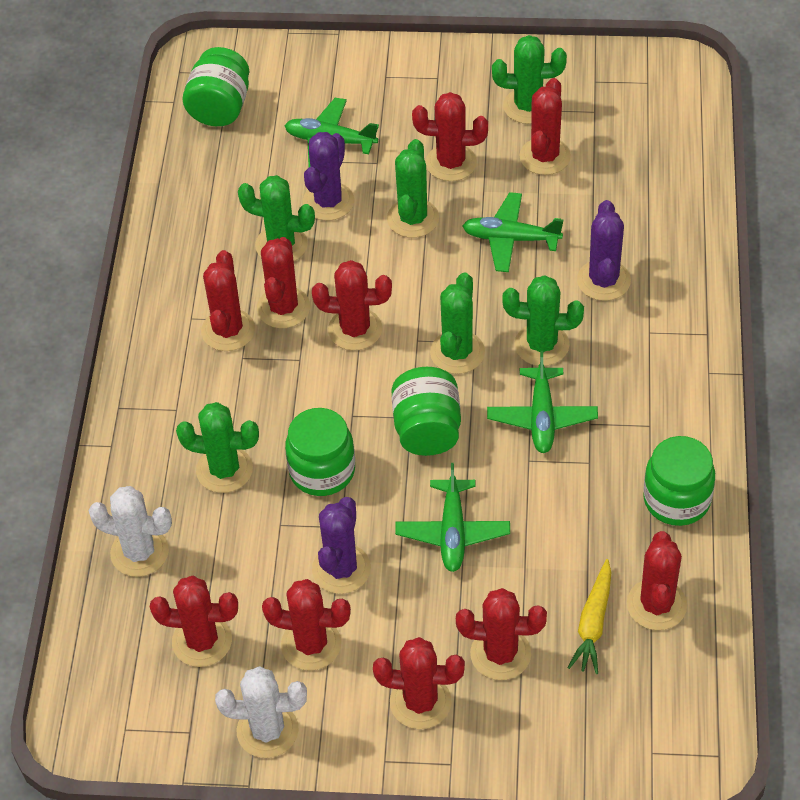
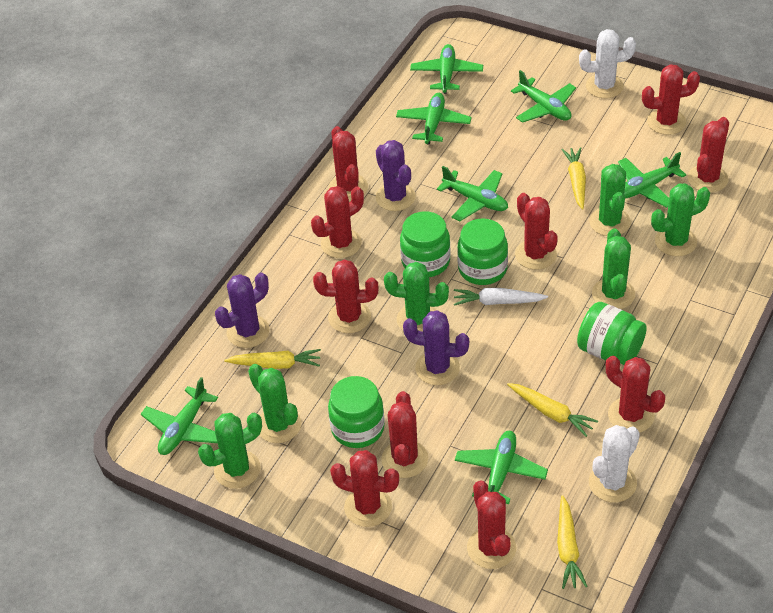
green plane: [284,98,379,167] [395,463,510,572] [463,192,563,272] [487,351,598,453] = 4 -> [141,377,218,455] [396,93,472,145] [410,44,483,94] [437,166,508,221] [455,431,548,504] [511,70,576,123] [618,152,686,208] = 7
white carrot: none = 0 -> [454,288,548,306] = 1
yellow carrot: [568,559,611,674] = 1 -> [224,349,321,369] [507,383,598,437] [557,495,588,589] [561,147,586,210] = 4

